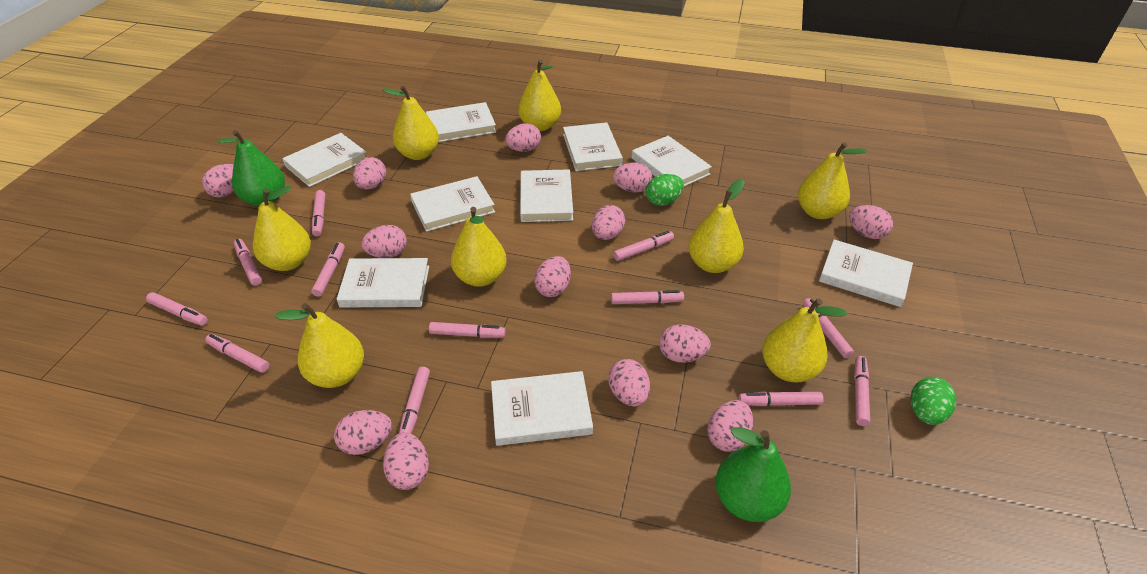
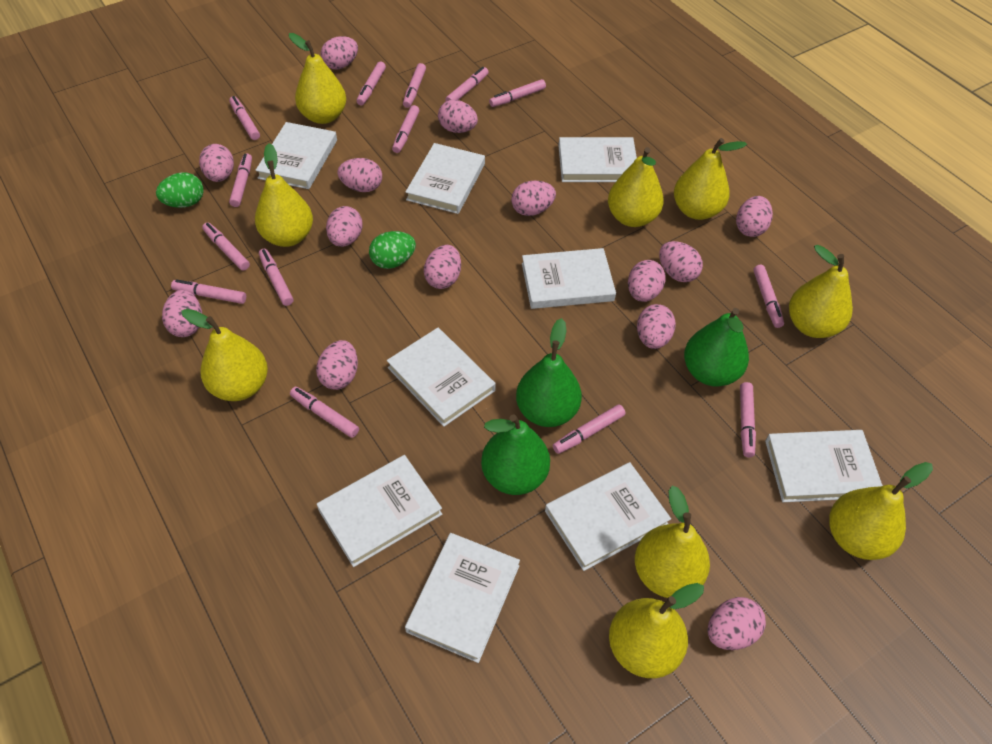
green pear: [217,130,285,206] [716,427,791,522] = 2 -> [481,414,550,495] [516,318,582,427] [684,308,749,386] = 3
pink egg: [202,164,234,197] [334,410,392,455] [353,157,386,190] [361,225,407,258] [383,432,429,490] [505,123,541,152] [534,256,571,297] [592,205,625,240] [608,359,650,406] [613,162,652,193] [659,324,711,363] [707,400,753,452] [849,205,893,239] = 13 -> [162,290,202,337] [199,144,234,182] [316,340,358,390] [321,36,358,70] [326,206,363,247] [338,158,382,192] [424,245,461,289] [438,100,478,133] [511,181,556,216] [628,260,666,302] [637,304,676,349] [659,241,703,282] [707,597,766,650] [736,196,773,237] = 14
pink marker: [146,292,208,326] [205,334,269,373] [234,239,262,286] [311,242,345,297] [312,190,325,236] [399,367,430,434] [429,322,506,338] [611,290,684,304] [613,231,674,261] [738,392,824,406] [803,298,854,358] [854,356,870,426] = 12 -> [171,279,246,304] [202,222,250,271] [229,96,260,140] [229,153,252,207] [259,249,293,306] [290,387,359,438] [357,62,386,105] [392,105,420,153] [403,63,426,108] [445,67,489,101] [489,79,546,107] [553,404,626,454] [740,382,756,457] [753,265,784,328] = 14
yellow pear: [253,186,311,271] [275,303,364,388] [382,86,439,160] [451,207,507,287] [518,60,561,131] [689,179,745,273] [762,298,847,383] [798,142,867,219] = 8 -> [182,309,268,401] [255,143,313,247] [289,33,346,124] [608,147,664,227] [609,583,704,678] [635,486,710,598] [674,138,747,220] [789,245,853,338] [829,462,933,560] = 9

